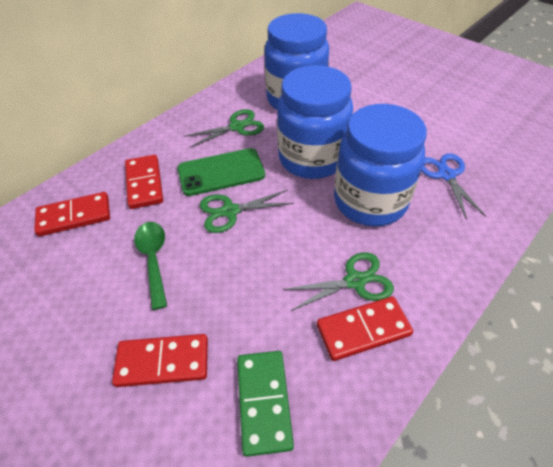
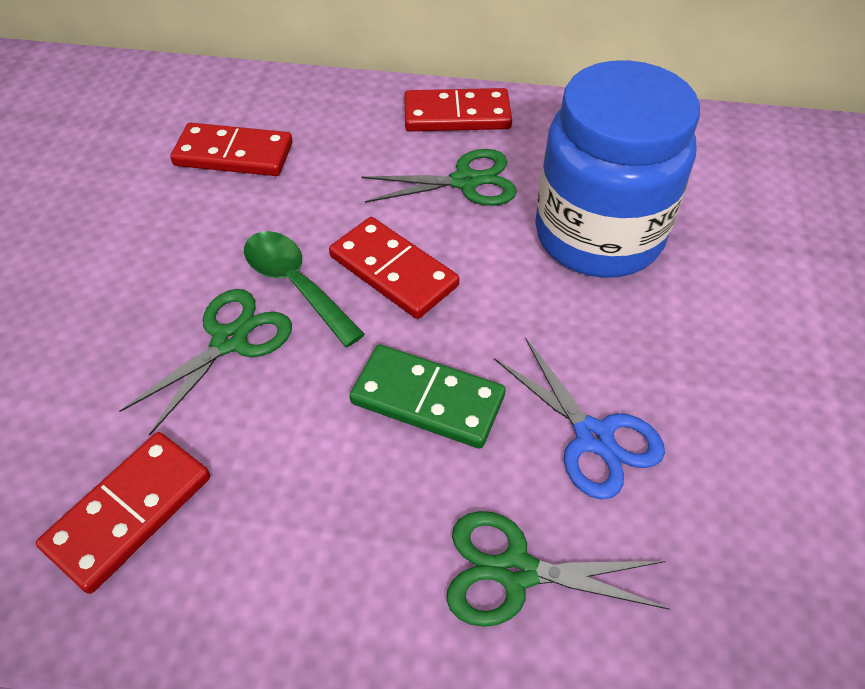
blue jar: [264,13,329,110] [277,65,353,179] [334,104,427,226] = 3 -> [535,60,700,278] = 1
green phone: [177,148,265,196] = 1 -> none = 0

